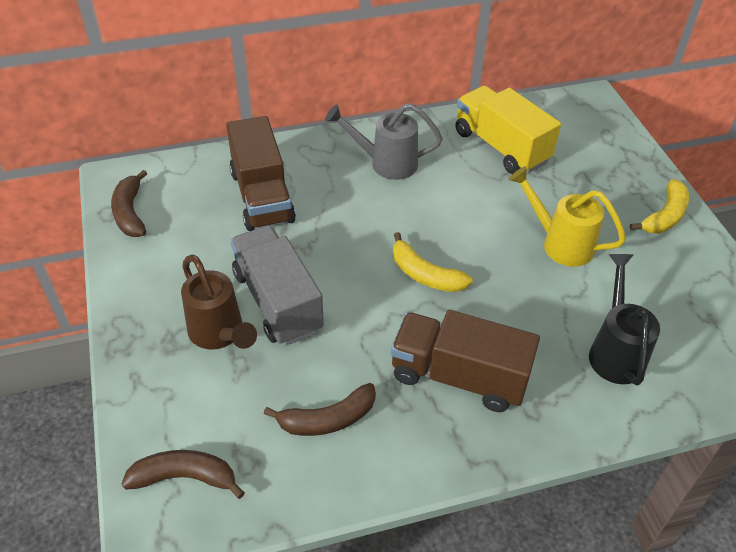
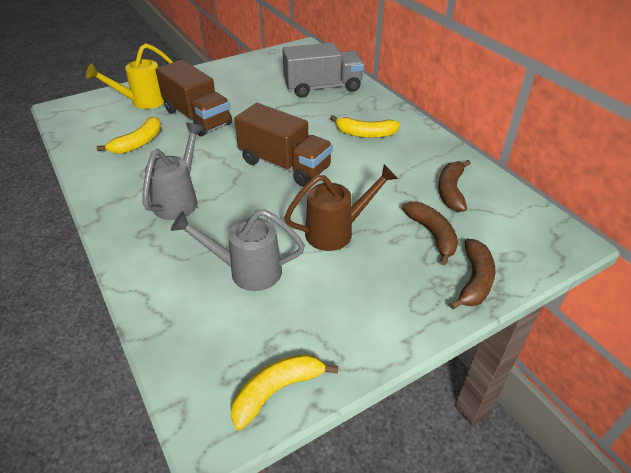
black watering can: [589,254,660,386] = 1 -> none = 0
grey watering can: [325,103,442,180] = 1 -> [143,122,204,220] [171,209,305,291] = 2
yellow banana: [393,232,473,292] [630,179,689,233] = 2 -> [97,116,161,154] [231,354,338,430] [330,115,400,138] = 3
yellow truck: [456,86,561,174] = 1 -> none = 0

